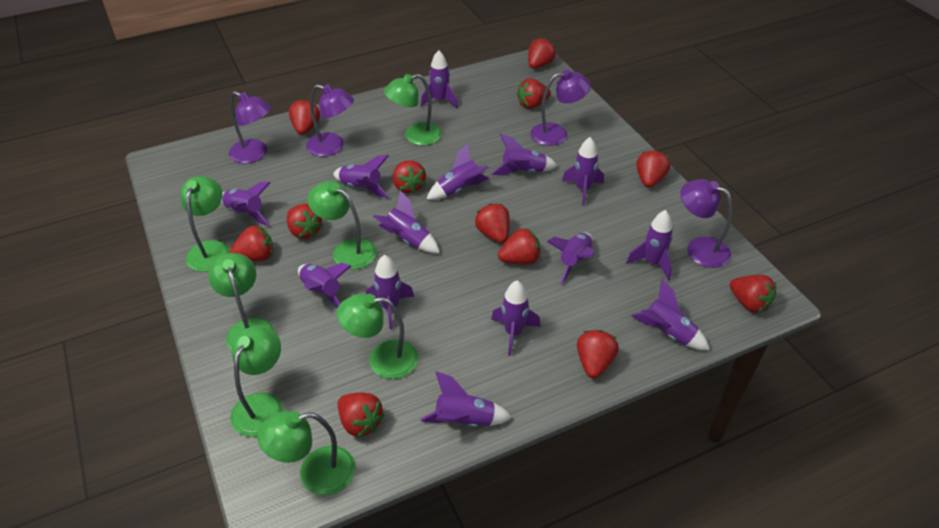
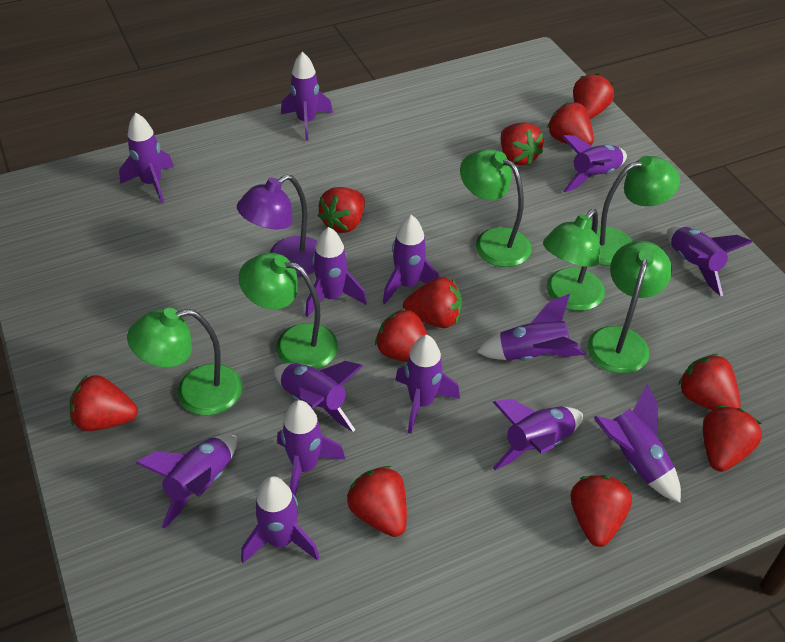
green lamp: [180,176,230,272] [208,253,274,351] [230,325,283,437] [257,411,355,495] [307,181,376,269] [337,294,418,379] [384,74,442,145] = 7 -> [127,308,242,416] [238,253,338,369] [460,149,532,267] [543,209,605,311] [587,241,672,374] [591,156,680,266] = 6
purple lamp: [229,91,271,164] [306,84,354,157] [530,70,591,146] [680,179,732,268] = 4 -> [237,175,318,277] = 1
red strawberry: [229,225,273,261] [287,204,323,239] [289,99,320,135] [338,392,385,438] [393,160,426,194] [475,203,510,243] [498,228,541,264] [517,78,551,109] [528,38,556,69] [577,330,619,378] [636,150,670,188] [730,275,776,313] = 12 -> [70,375,138,431] [318,187,365,233] [346,466,407,537] [375,308,428,362] [403,277,462,328] [501,122,543,166] [547,102,594,145] [571,475,632,547] [573,73,614,119] [678,354,741,410] [703,405,762,472] = 11

